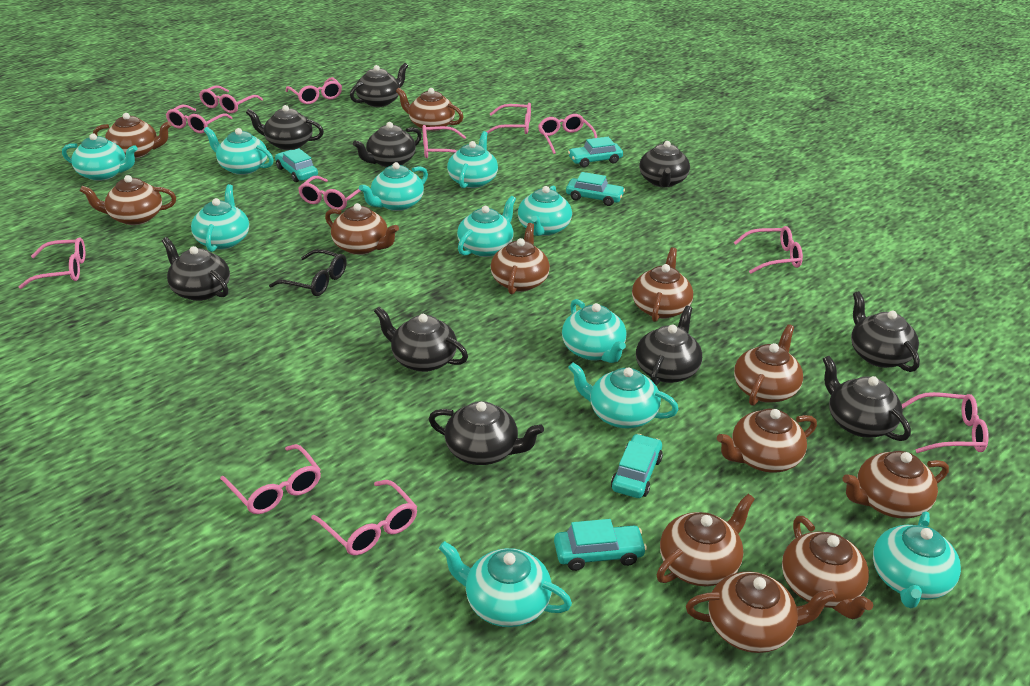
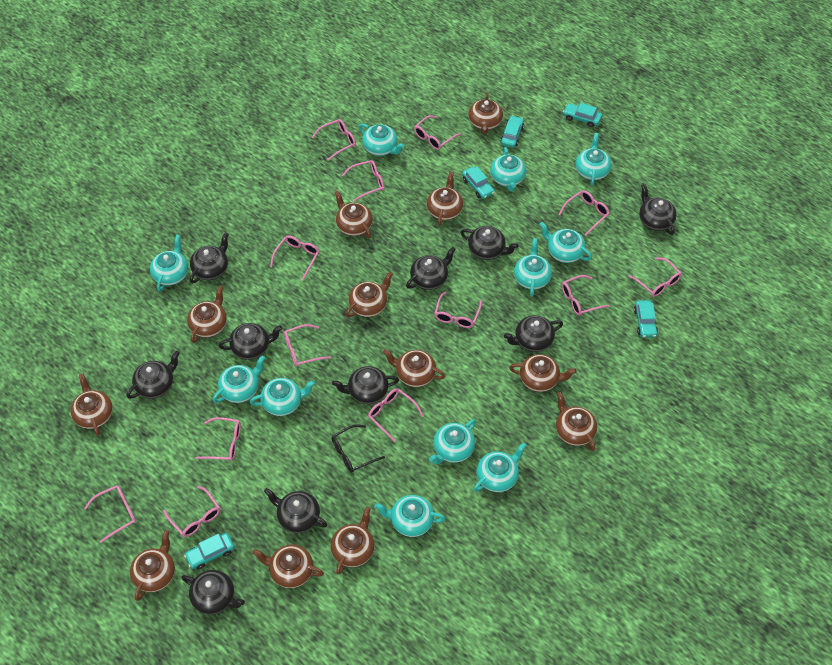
pink glasses: [19,237,85,289] [166,105,232,133] [199,85,263,113] [220,444,321,514] [286,77,342,104] [298,176,361,210] [311,480,417,556] [423,125,466,158] [486,103,531,134] [538,114,597,154] [733,226,803,274] [902,392,989,453] = 12 -> [84,485,136,543] [163,486,220,537] [196,417,241,461] [270,235,319,280] [284,324,331,367] [312,119,356,161] [342,160,384,202] [368,388,423,442] [414,115,461,150] [434,292,482,328] [559,190,610,235] [562,275,610,316] [628,257,682,297] = 13

